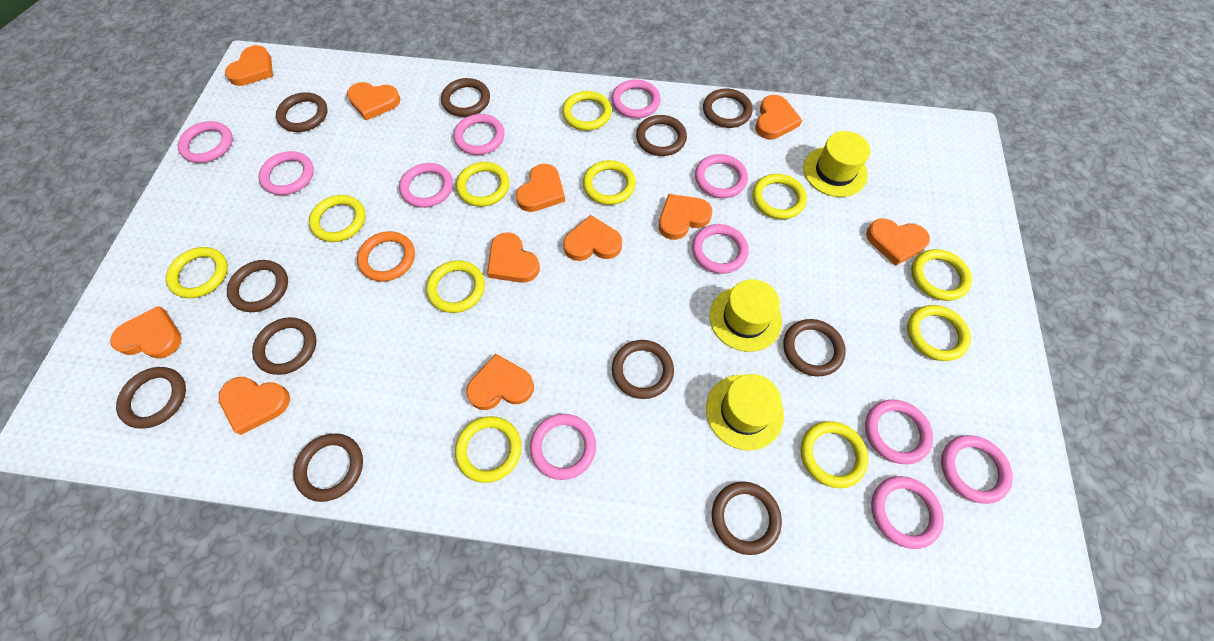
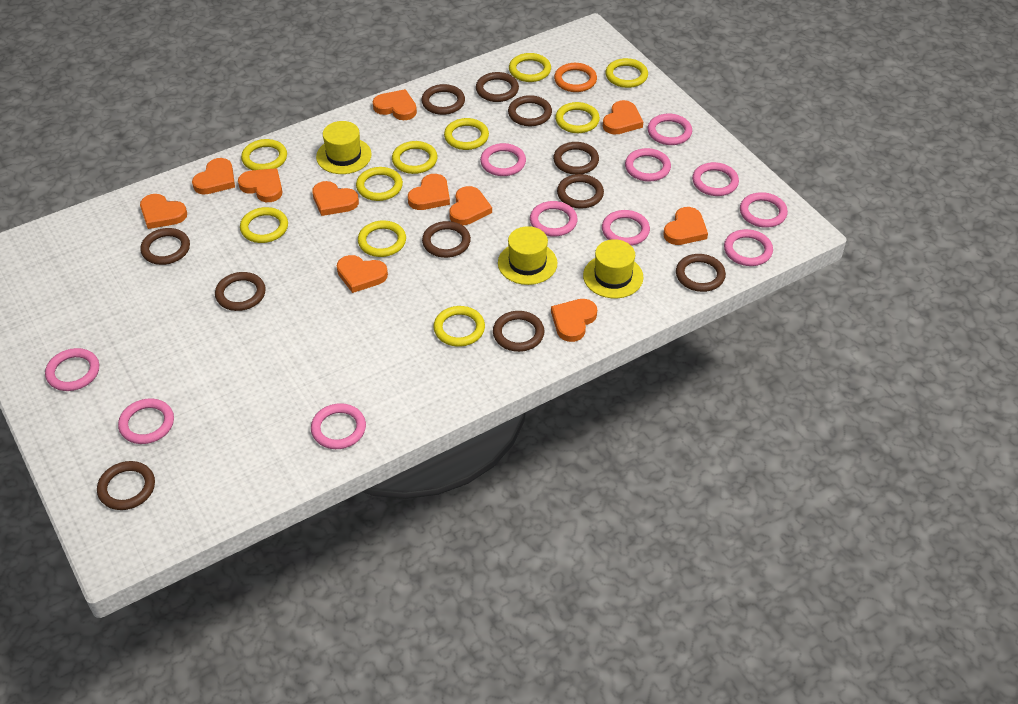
yellow ring: [166,247,228,298] [309,195,366,242] [426,260,485,313] [455,416,521,483] [456,162,509,207] [562,91,612,131] [583,160,636,205] [752,174,807,219] [800,421,869,488] [907,305,971,361] [911,249,972,301] = 11 -> [240,207,288,243] [241,139,287,170] [356,167,403,201] [358,220,406,257] [392,141,437,174] [433,306,485,347] [444,118,489,150] [509,53,551,82] [555,102,600,133] [605,58,648,88] = 10

